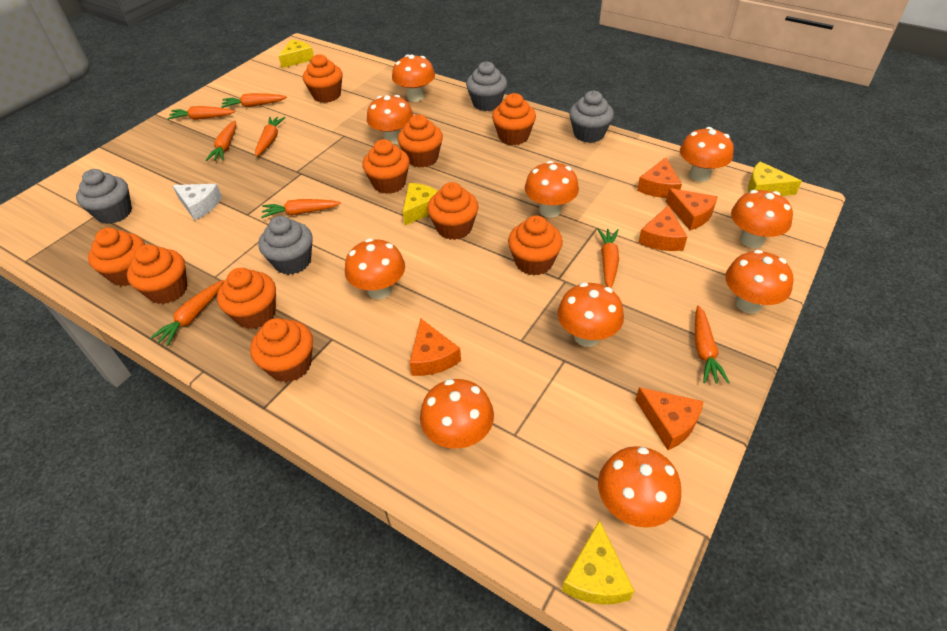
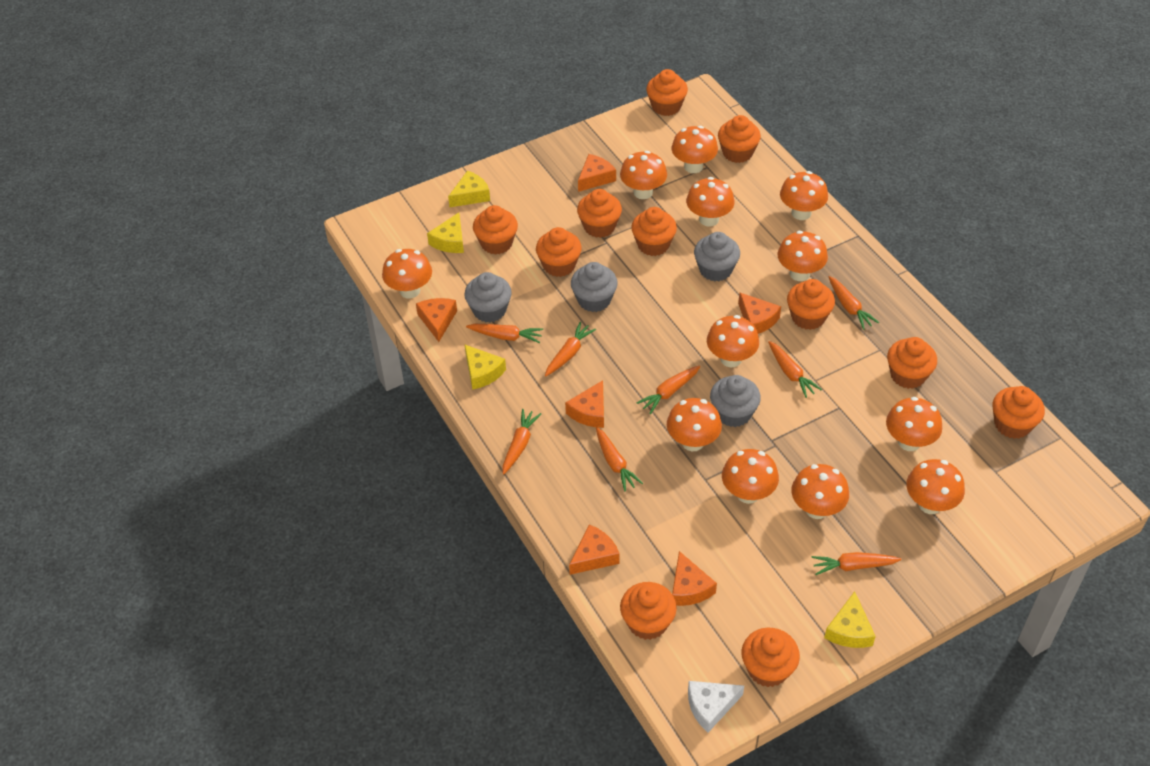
orange cheese: [409,318,461,376] [635,387,704,450] [637,157,682,198] [638,205,688,251] [666,188,718,230] = 5 -> [416,298,457,342] [565,380,604,428] [569,524,620,575] [578,154,616,192] [672,551,717,606] [738,292,781,334] = 6
orange cupcake: [88,228,145,286] [127,244,187,304] [217,268,276,329] [250,318,313,382] [303,54,342,103] [362,139,410,194] [398,114,443,167] [427,182,478,240] [492,93,536,145] [508,216,563,276] = 10 -> [473,205,518,255] [536,227,582,277] [577,189,622,238] [620,582,677,640] [631,207,677,256] [646,69,688,116] [718,115,761,163] [741,628,800,687] [787,279,835,330] [887,337,937,389] [993,386,1045,439] = 11
orange mushroom: [345,238,405,299] [367,95,413,145] [392,54,435,102] [420,379,494,449] [525,161,579,217] [557,282,624,347] [598,446,681,528] [680,127,734,182] [725,250,793,313] [731,190,793,248] = 10 -> [382,249,432,299] [620,151,667,199] [667,398,722,451] [672,126,718,173] [686,177,734,227] [707,315,759,367] [722,449,779,504] [778,231,828,281] [780,171,828,220] [791,464,849,519] [886,397,942,451] [906,459,965,514] = 12

